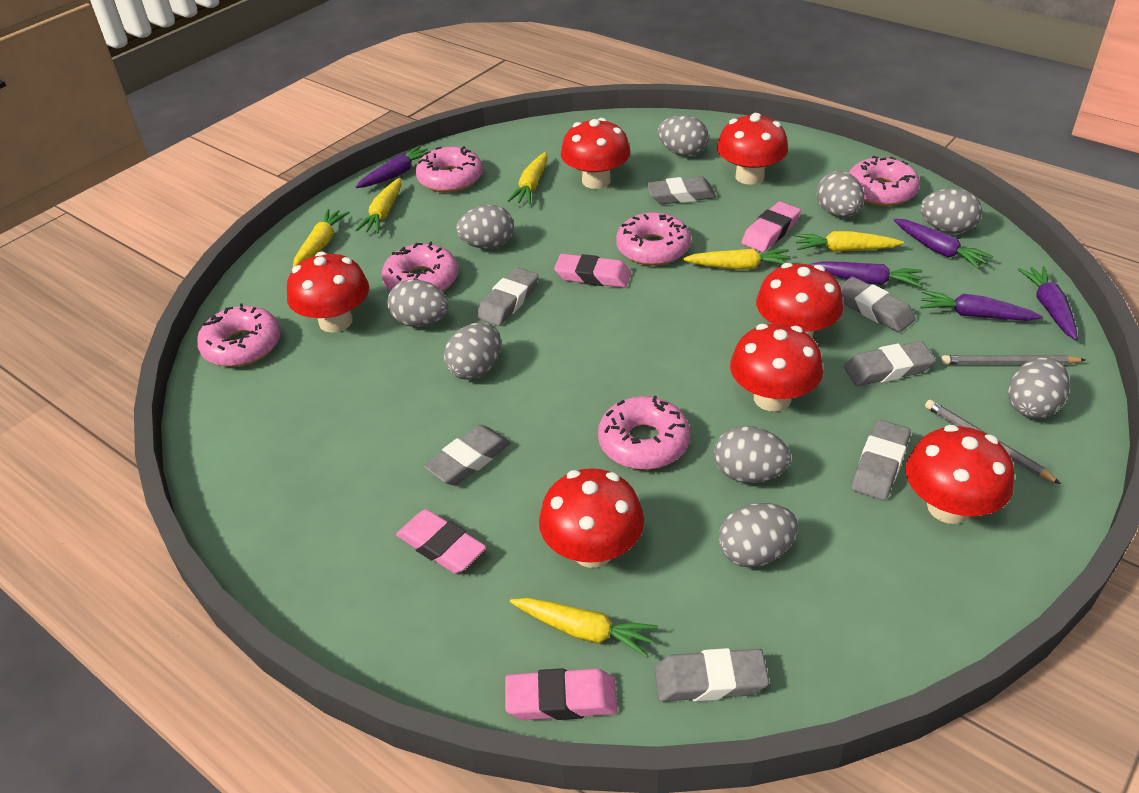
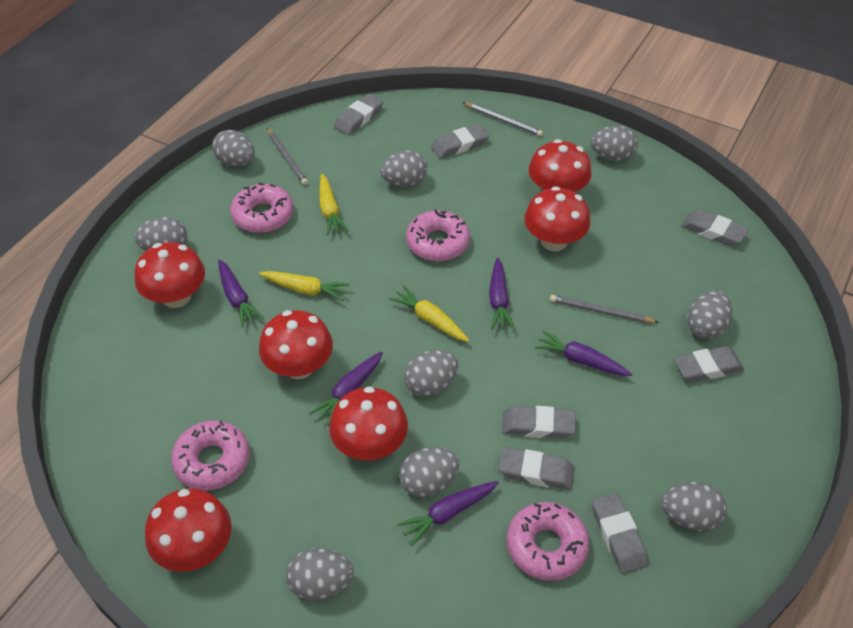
grey pencil: [925,399,1061,484] [941,355,1085,365] = 2 -> [267,128,308,185] [462,102,543,137] [550,295,659,323] = 3
pink donut: [197,303,281,367] [382,242,458,292] [416,146,483,192] [598,396,690,470] [616,212,691,266] [849,156,920,206] = 6 -> [171,420,250,491] [230,183,293,233] [406,209,470,261] [507,502,589,581] = 4
pink eraser: [396,509,486,574] [505,668,618,720] [554,254,631,288] [741,202,801,252] = 4 -> none = 0
red mushroom: [287,252,369,333] [539,468,644,568] [561,118,630,189] [717,113,788,185] [730,324,823,411] [756,263,843,338] [906,425,1014,524] = 7 -> [135,242,205,308] [145,488,232,572] [259,310,333,379] [329,386,408,460] [524,186,590,251] [528,139,592,192] = 6
yellow carrot: [293,209,350,267] [355,178,401,233] [507,152,548,204] [510,598,658,658] [683,249,790,270] [795,231,904,252] = 6 -> [259,271,350,301] [319,174,349,235] [389,285,470,342] = 3

